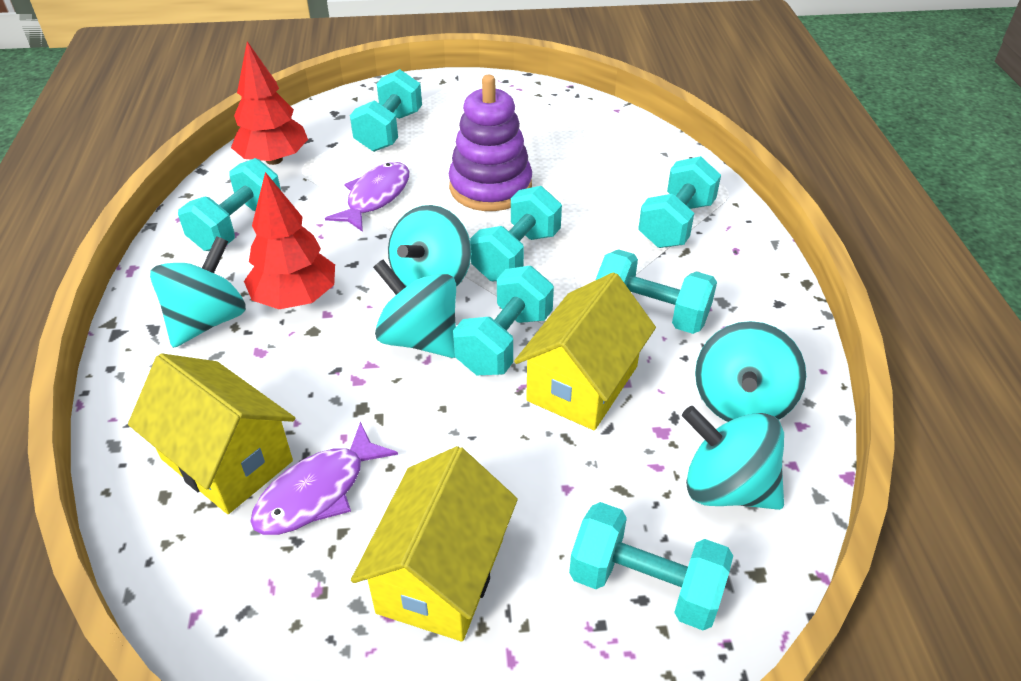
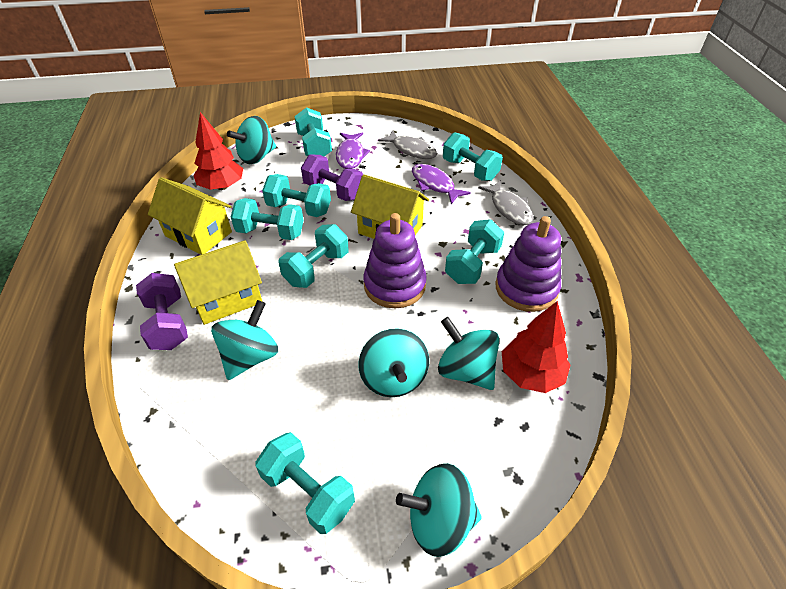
grey fish: none = 0 -> [378,130,437,159] [478,180,534,225] = 2
purple dumbbell: none = 0 -> [136,273,188,350] [301,155,363,201] = 2
purple stacking toy: [449,75,532,211] = 1 -> [363,213,427,308] [495,216,561,312] = 2

